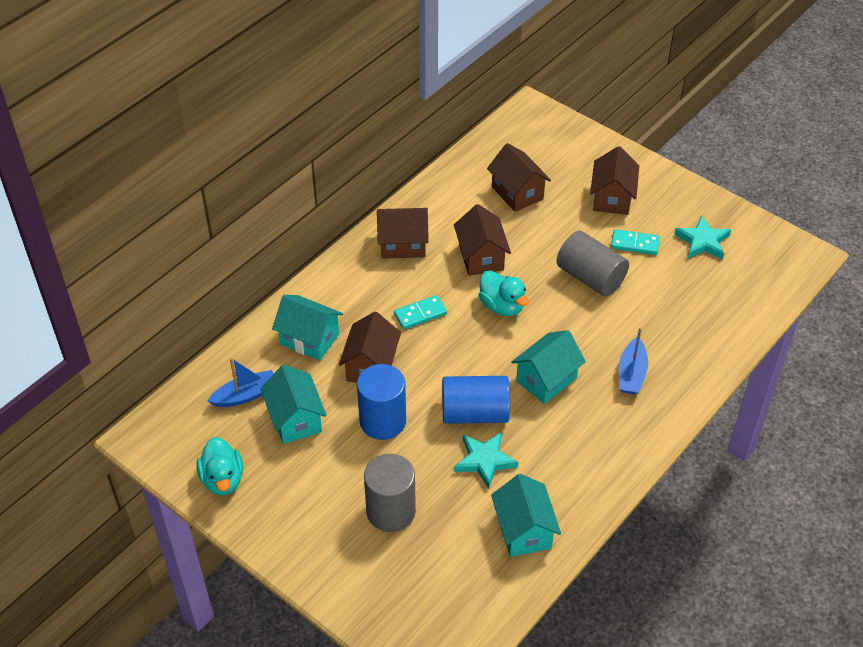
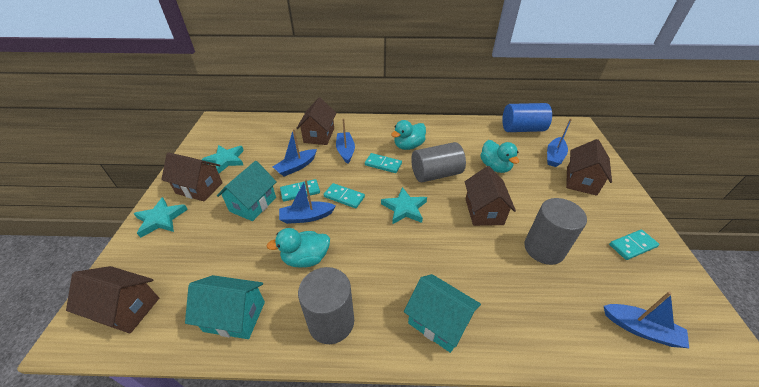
blue boat: [207,358,274,407] [619,327,648,395] = 2 -> [273,129,317,177] [279,179,336,224] [336,118,355,164] [547,118,572,167] [604,292,689,348] = 5
blue cylinder: [357,364,406,440] [442,376,510,424] = 2 -> [502,103,552,132] = 1
grey cylinder: [364,454,416,532] [556,231,629,296] = 2 -> [298,267,354,344] [411,142,466,182] [524,198,587,265] = 3
turquoise domino: [394,295,447,329] [611,229,660,255] = 2 -> [280,179,320,202] [323,183,365,208] [365,153,402,173] [609,230,659,260] = 4
turquoise duck: [196,437,243,495] [479,270,529,316] = 2 -> [266,228,330,268] [391,120,426,150] [480,140,519,173] = 3
turquoise house: [260,365,327,444] [272,295,343,361] [491,474,561,557] [511,330,586,404] = 4 -> [185,275,265,339] [217,161,277,221] [404,274,481,353] = 3
turquoise star: [454,432,518,489] [675,215,731,259] = 2 -> [133,197,188,238] [201,145,244,173] [381,187,427,224] = 3

